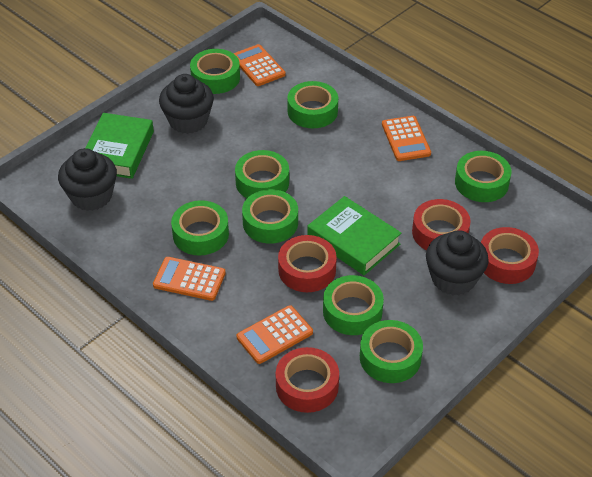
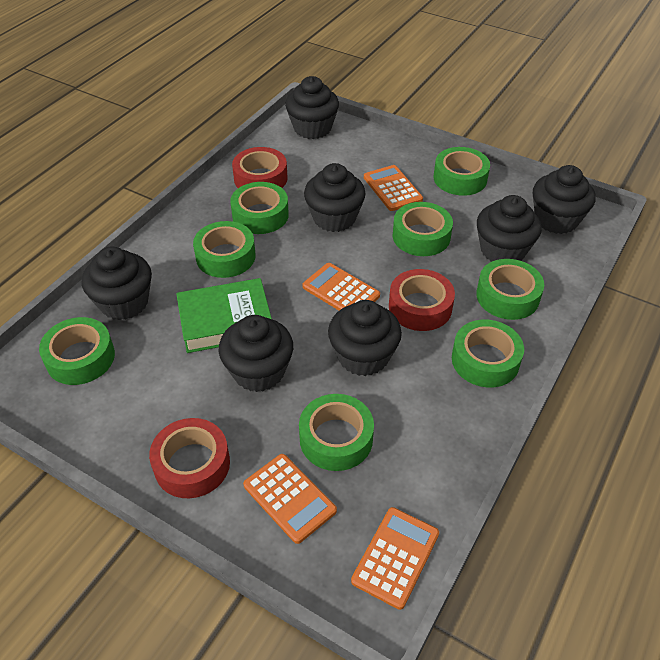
black cupcake: [58,148,117,211] [159,74,214,134] [426,230,489,296] = 3 -> [82,247,152,320] [219,315,293,392] [285,76,339,139] [304,163,366,232] [328,300,402,376] [477,195,542,262] [533,165,595,234] = 7
green book: [85,113,154,179] [307,196,402,275] = 2 -> [176,278,272,353] = 1
red tape: [276,347,339,413] [278,235,337,292] [412,199,471,250] [481,227,539,284] = 4 -> [149,418,230,498] [232,147,288,188] [389,269,455,331] = 3

